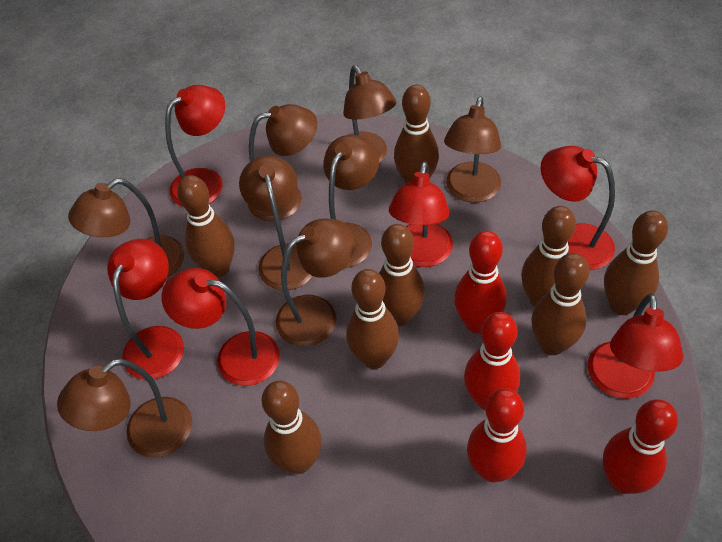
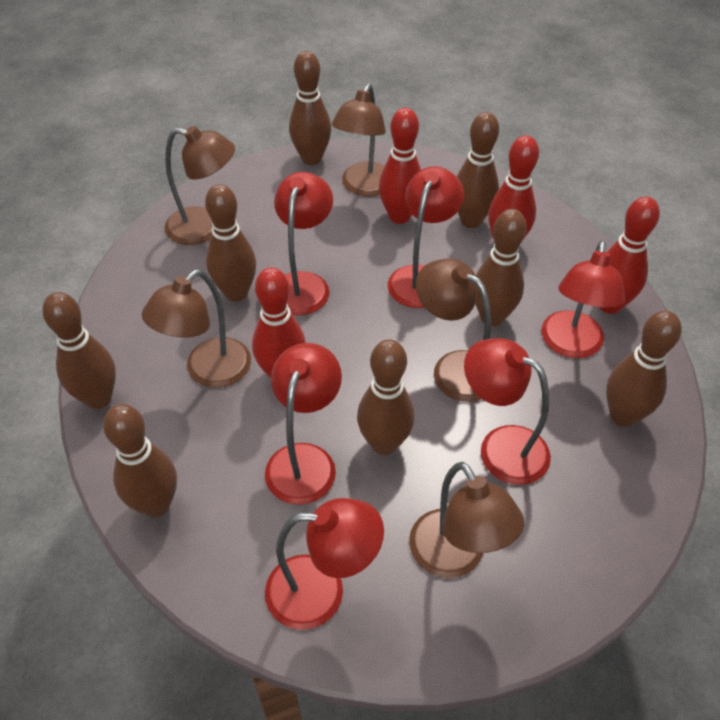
brown lamp: [57,359,192,458] [68,179,184,277] [239,155,312,290] [247,104,317,221] [276,219,355,347] [323,135,379,268] [343,65,397,163] [444,96,501,203] = 8 -> [142,269,251,388] [165,126,235,245] [332,83,386,197] [409,462,524,578] [416,258,491,402] = 5

